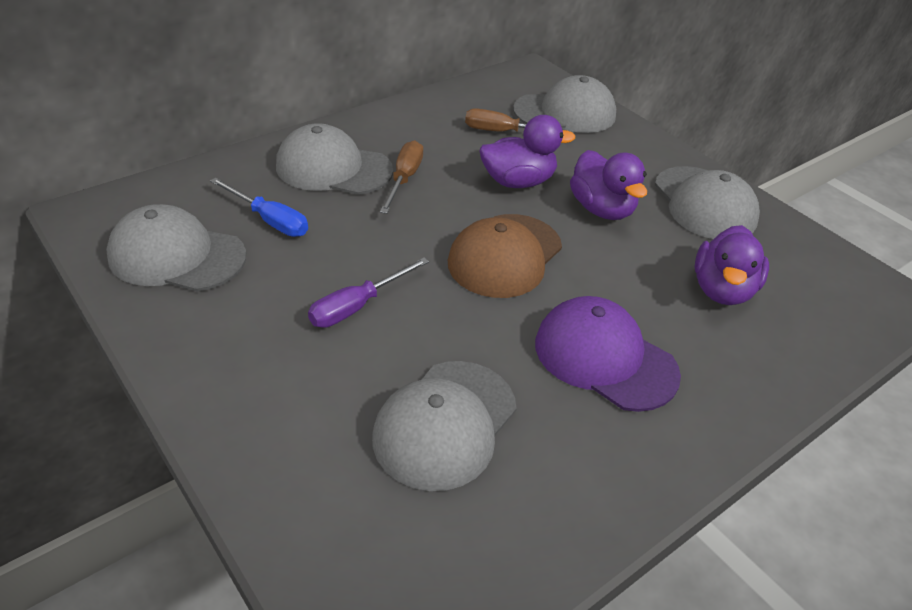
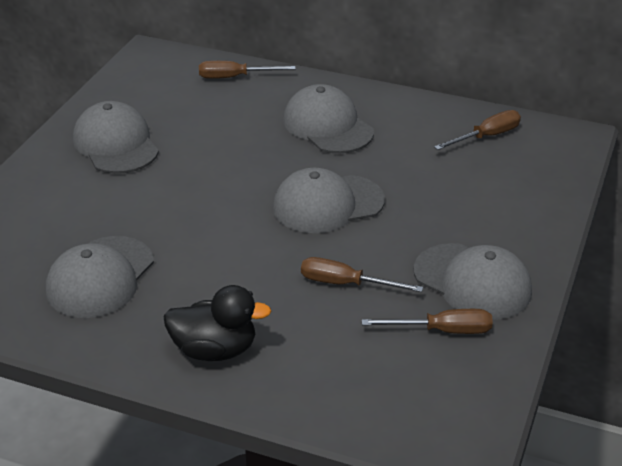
black duck: none = 0 -> [163,285,271,361] = 1
blue screwdriver: [210,178,308,237] = 1 -> none = 0
brown cap: [448,214,562,298] = 1 -> none = 0
brown screwdriver: [380,140,423,214] [465,108,574,133] = 2 -> [199,61,296,79] [301,257,423,292] [362,309,493,334] [434,110,521,150] = 4
purple cap: [535,296,681,412] = 1 -> none = 0
purple duck: [480,115,575,188] [570,150,647,220] [695,225,769,305] = 3 -> none = 0
purple screwdriver: [308,257,429,328] = 1 -> none = 0

